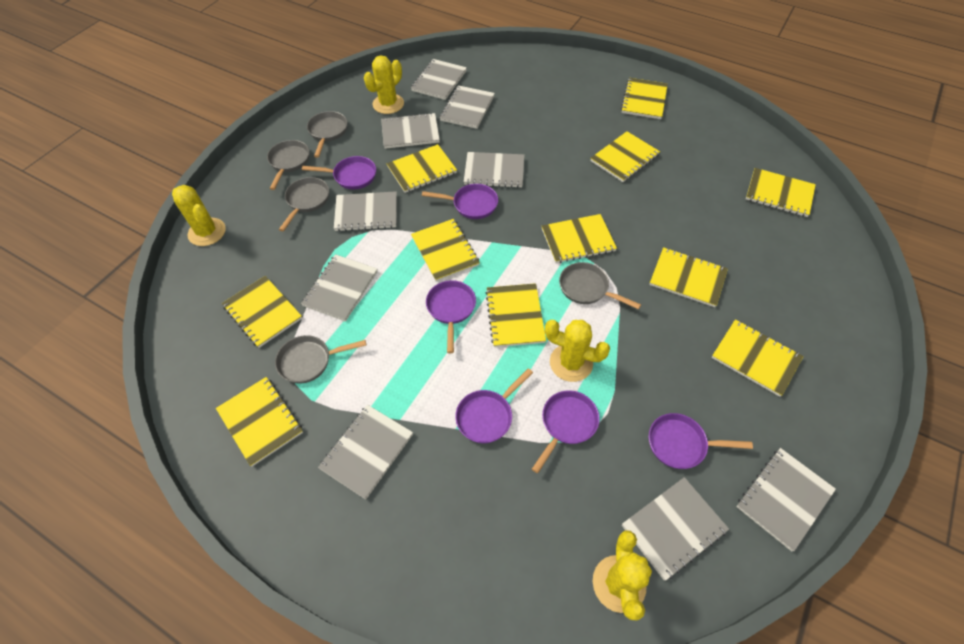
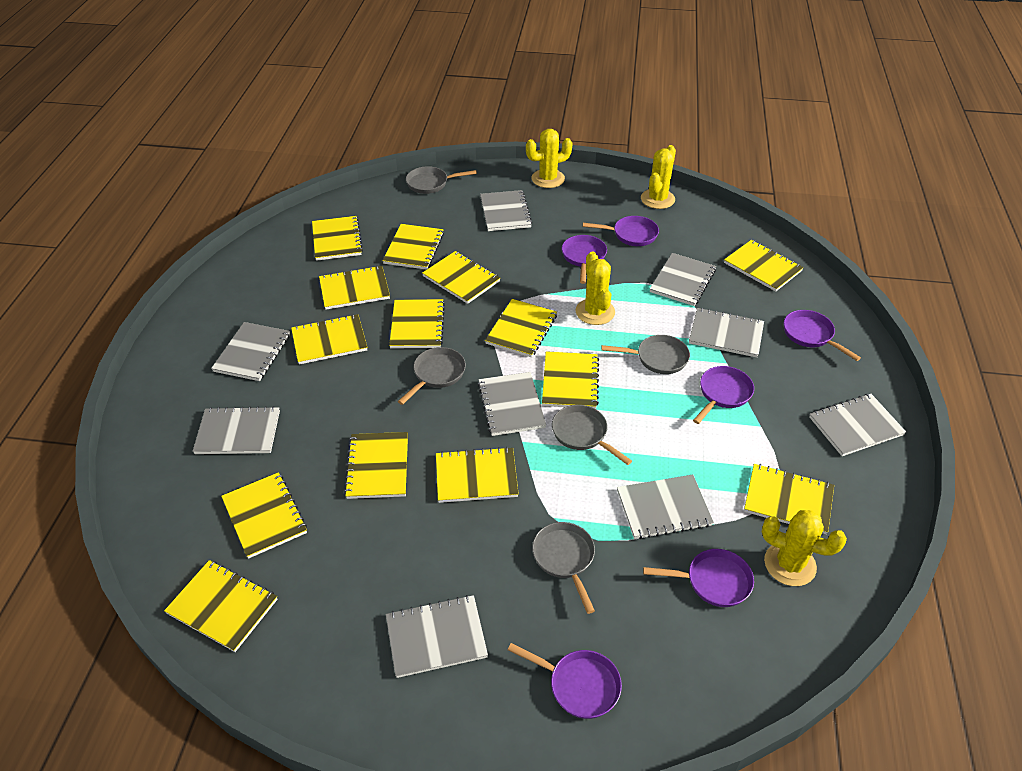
yellow notebook: [216,377,303,467] [222,276,302,348] [387,144,457,193] [411,219,480,281] [486,283,546,347] [542,214,617,263] [591,131,660,182] [621,78,668,119] [649,247,728,307] [712,319,803,397] [746,168,816,217] = 11 -> [164,560,278,652] [221,472,307,559] [291,314,367,365] [312,216,363,261] [319,266,390,310] [344,432,408,499] [382,224,444,270] [389,299,445,349] [422,251,500,304] [436,447,519,503] [485,299,557,357] [542,351,599,409] [724,240,804,292] [744,464,834,534] = 14

